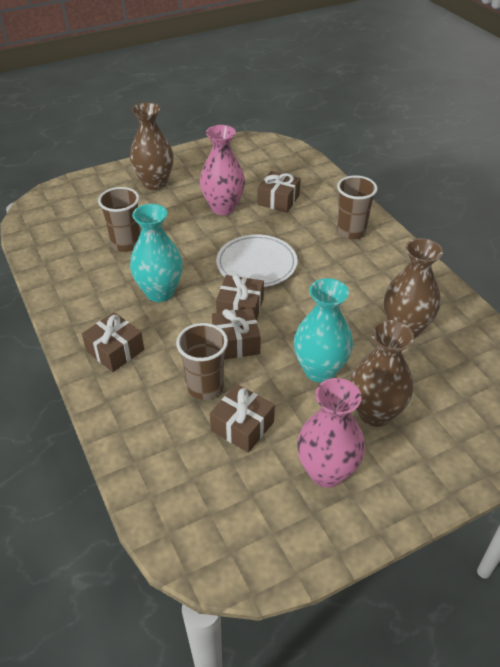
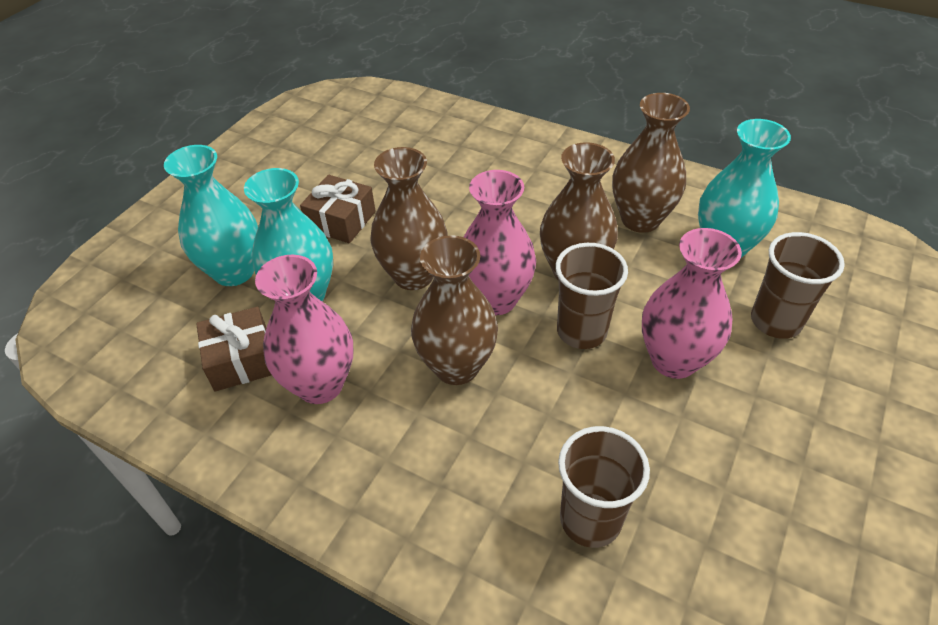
brown gift: [82,312,144,372] [210,384,275,453] [212,308,261,359] [216,274,264,320] [258,171,301,213] = 5 -> [196,307,272,391] [300,175,376,243] = 2
brown vase: [130,102,173,190] [350,320,414,427] [384,238,443,338] = 3 -> [370,147,448,290] [411,235,498,385] [540,142,618,280] [612,93,690,233] = 4
pink vase: [200,125,245,215] [297,378,365,488] = 2 -> [255,255,353,404] [464,170,536,315] [642,228,742,379] = 3
turquoise vase: [130,204,183,302] [294,278,353,383] = 2 -> [164,145,258,286] [244,168,333,302] [698,119,791,258] = 3
white plate: [216,234,298,287] = 1 -> none = 0

